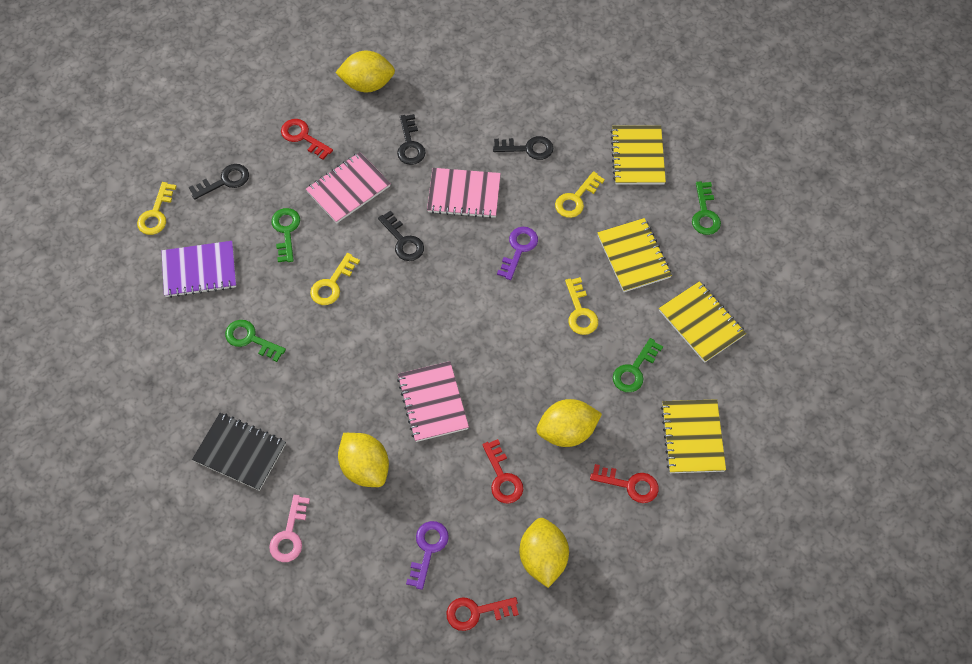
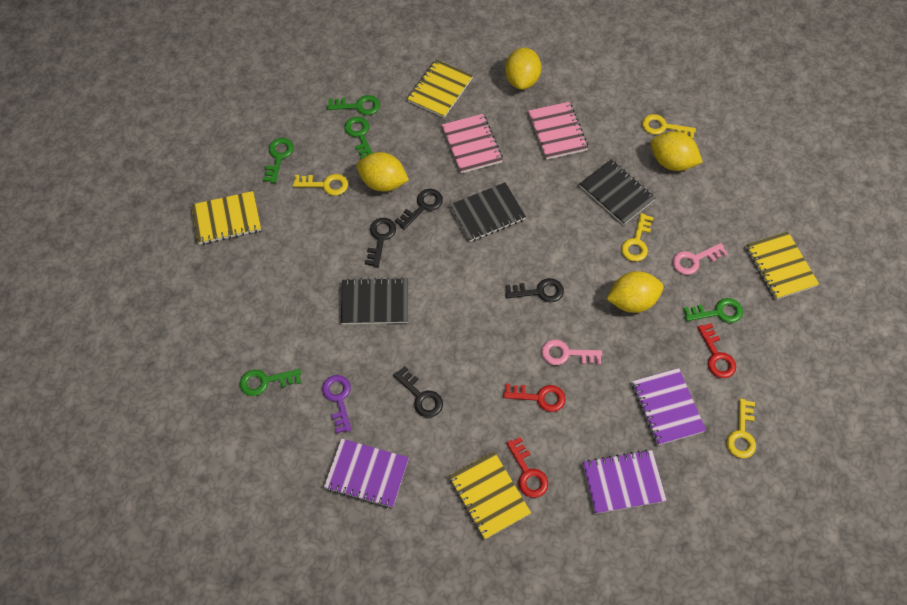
black notebook: [192,413,286,491] = 1 -> [341,277,408,324] [450,182,526,242] [580,160,656,225] = 3
green key: [225,320,286,362] [271,208,300,262] [613,338,663,392] [692,182,721,235] = 4 -> [240,369,301,396] [263,138,294,183] [327,95,380,115] [344,117,372,159] [683,298,743,323] = 5
pink key: [269,495,310,562] = 1 -> [541,340,602,365] [672,243,728,275] = 2
pink notebook: [306,152,391,223] [397,361,469,442] [427,168,501,218] = 3 -> [442,114,503,173] [528,102,588,160] = 2
purple key: [406,521,449,590] [497,227,538,280] = 2 -> [322,375,352,433] = 1
purple notebook: [162,241,236,298] = 1 -> [324,438,409,508] [583,450,667,514] [632,368,706,445] = 3
red key: [281,119,333,160] [446,597,519,631] [482,439,523,504] [590,464,659,503] = 4 -> [503,384,566,412] [506,437,549,498] [697,323,736,378] = 3

